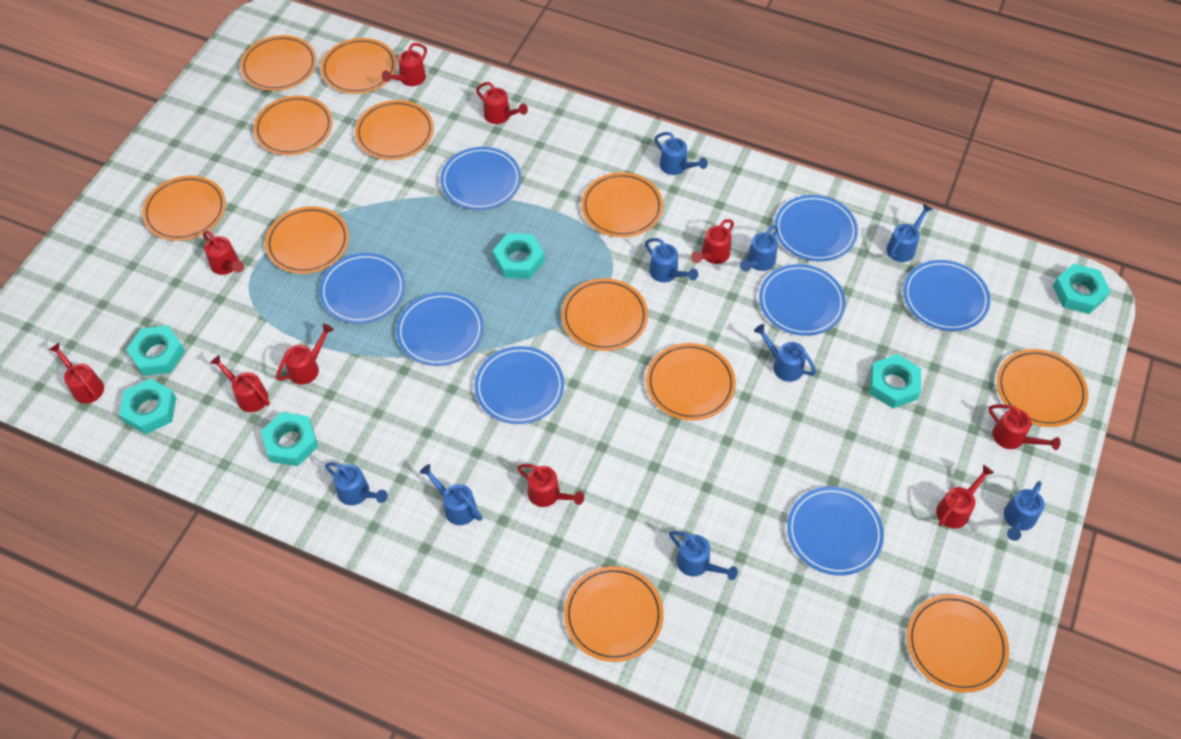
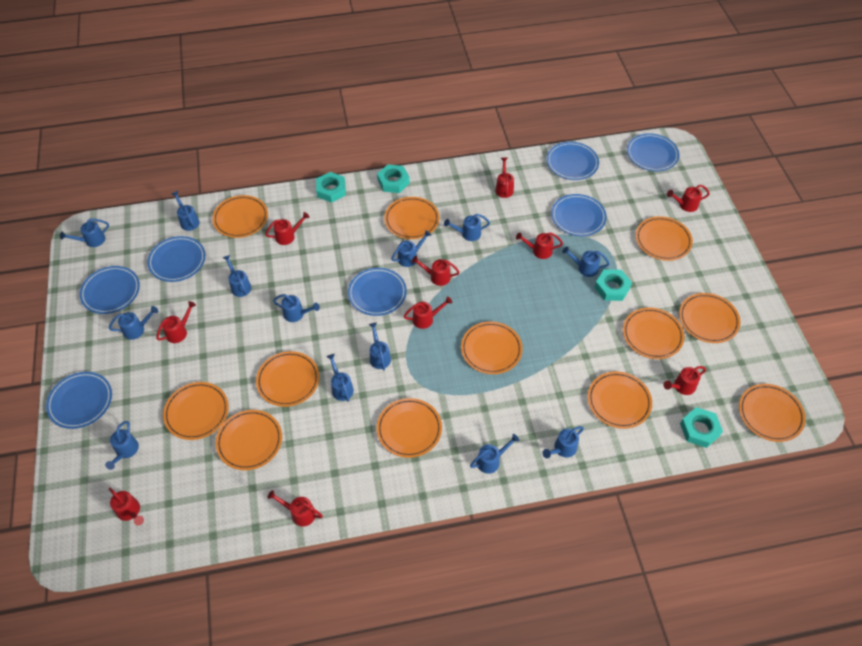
blue plate: [319,253,405,324] [396,292,484,366] [440,147,521,210] [475,346,564,424] [759,264,846,336] [775,195,858,261] [787,487,884,576] [903,260,990,331] = 8 -> [46,372,112,429] [80,266,140,314] [147,236,206,282] [348,268,407,316] [546,142,599,180] [551,194,607,236] [627,133,679,171] = 7
blue watering can: [325,462,388,505] [420,464,483,525] [645,238,698,282] [654,132,708,175] [669,531,738,580] [740,225,778,272] [754,324,816,382] [886,204,933,262] [1004,481,1045,541] = 9 -> [60,218,109,247] [105,421,139,470] [109,306,158,340] [172,191,200,231] [223,255,251,297] [273,294,320,322] [326,354,354,402] [369,323,391,370] [391,230,431,267] [444,214,490,241] [470,434,519,474] [542,426,584,458] [562,246,610,277] = 13
turquoise nut: [119,379,176,434] [126,325,185,376] [261,412,318,466] [493,233,545,279] [870,354,921,409] [1053,263,1110,314] = 6 -> [316,172,346,203] [377,164,410,193] [594,269,632,301] [680,407,723,448] = 4

